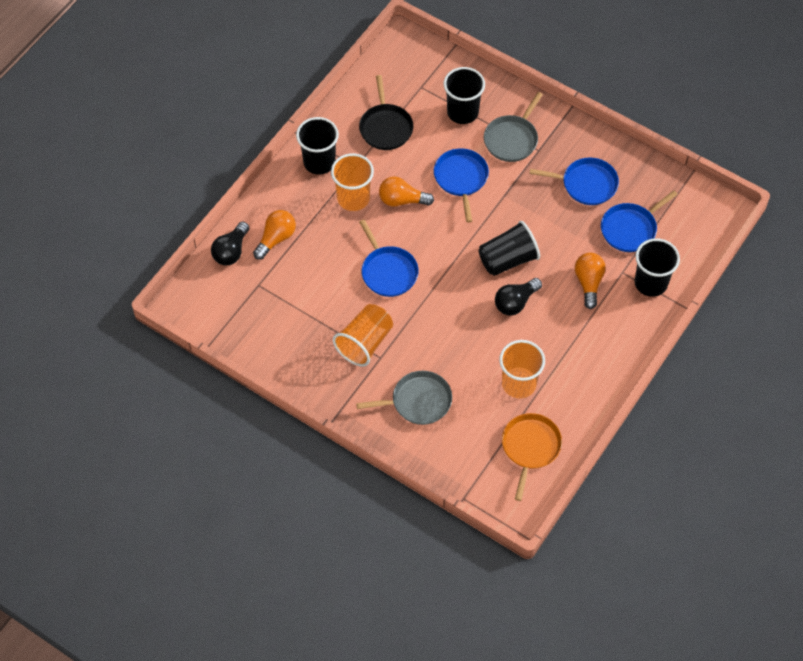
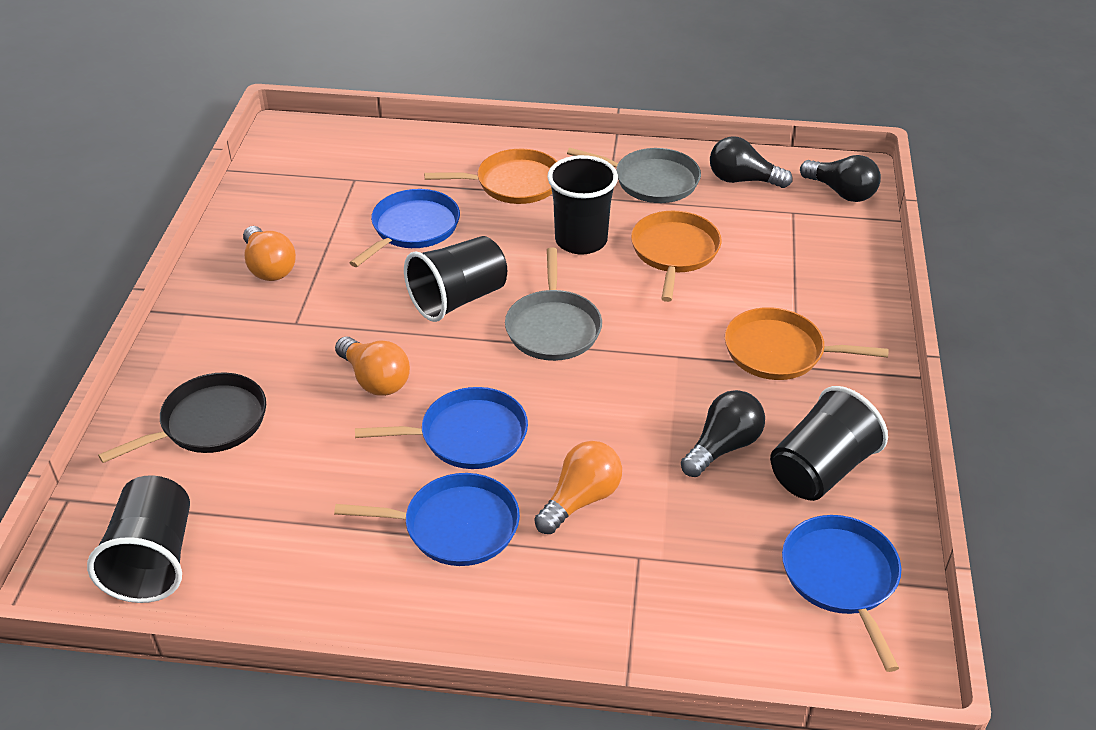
black light bulb: [211,222,249,266] [495,278,542,316] = 2 -> [681,390,765,477] [710,136,793,188] [800,155,881,202] = 3
orange cup: [331,153,374,211] [333,304,393,367] [499,340,545,398] = 3 -> none = 0
orange pan: [502,413,562,501] = 1 -> [424,149,558,204] [631,211,722,302] [725,307,889,380] = 3

